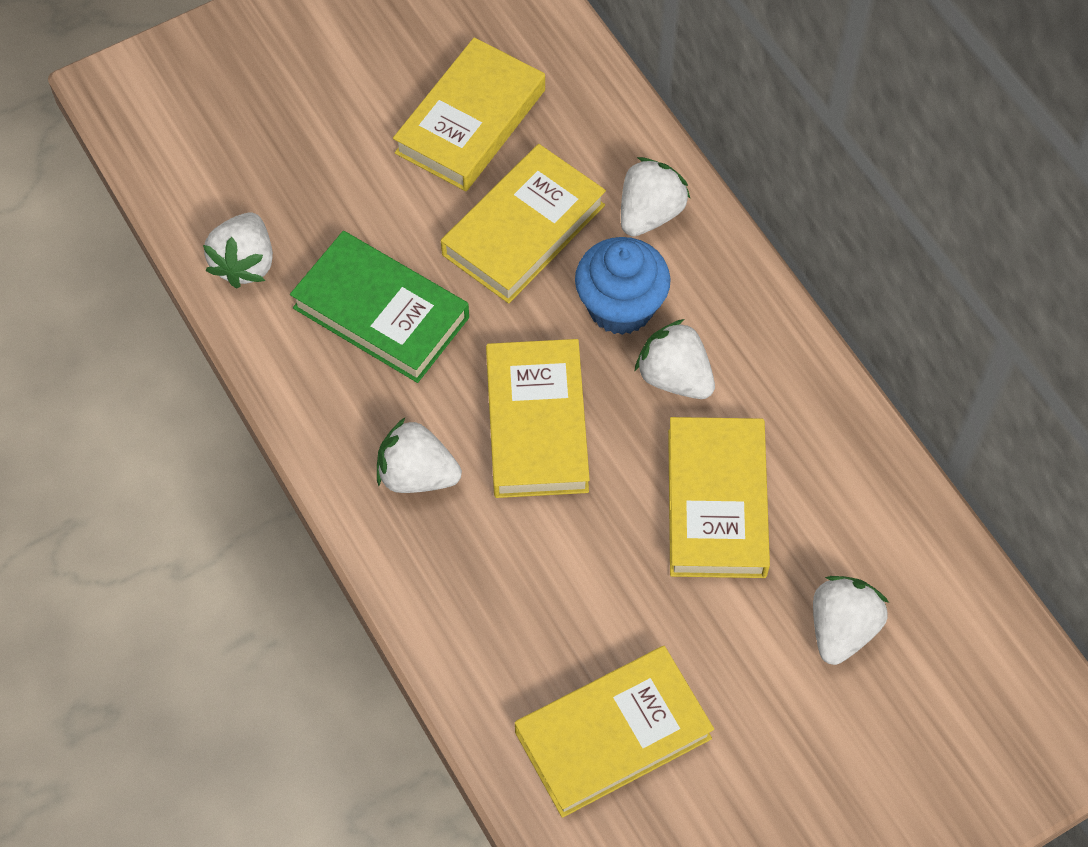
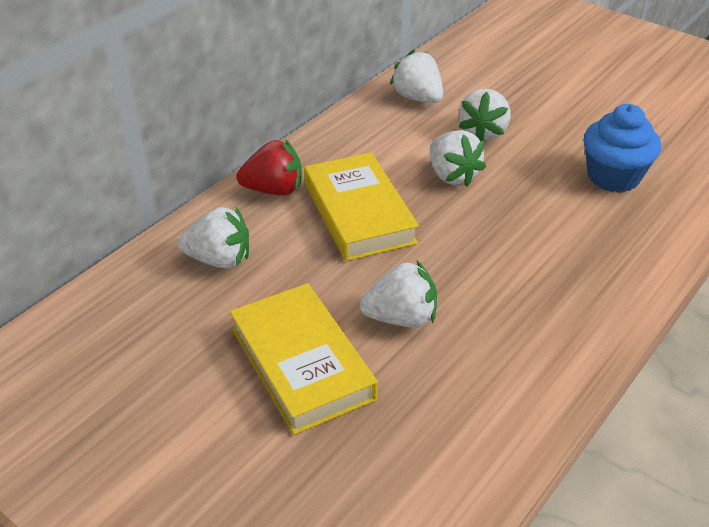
green book: [290,231,469,383] = 1 -> none = 0
red strawberry: none = 0 -> [236,139,302,196] = 1
yellow book: [393,37,545,191] [441,144,606,303] [486,339,590,498] [515,646,714,818] [668,417,770,578] = 5 -> [230,283,378,435] [304,152,419,261] = 2

